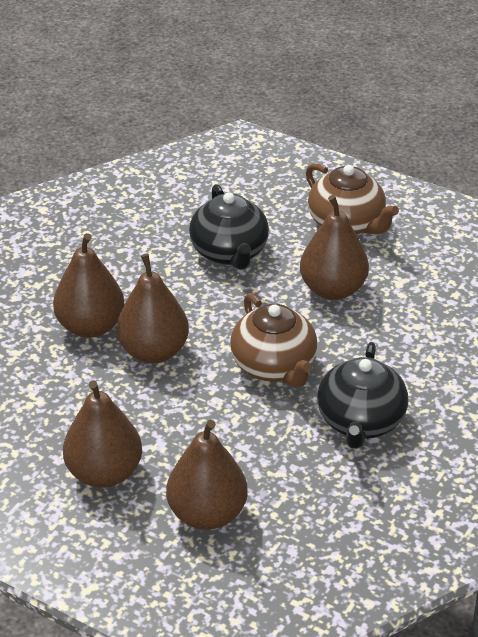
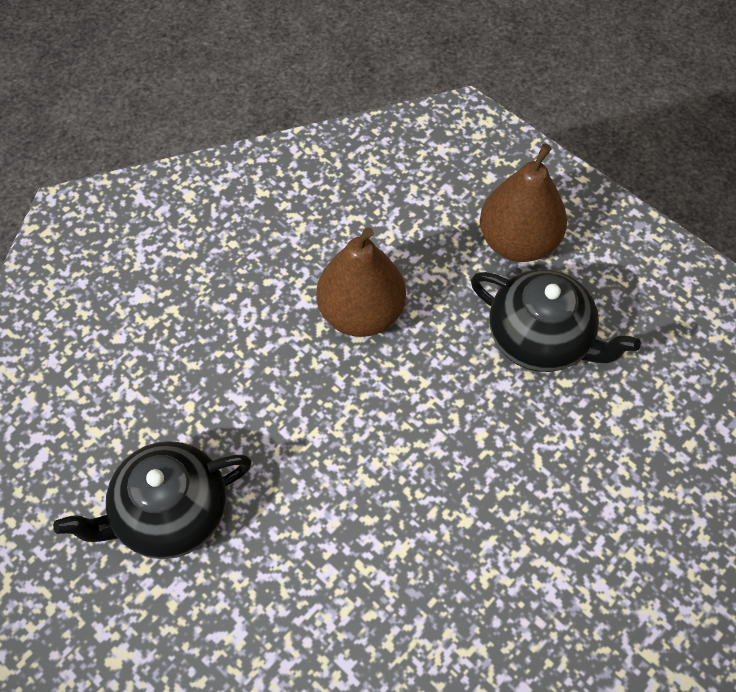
brown pear: [53,233,125,338] [63,380,142,488] [116,253,189,363] [166,420,247,530] [300,195,369,300] = 5 -> [316,227,406,337] [480,144,567,262] = 2
brown teapot: [230,293,317,388] [306,163,399,235] = 2 -> none = 0

